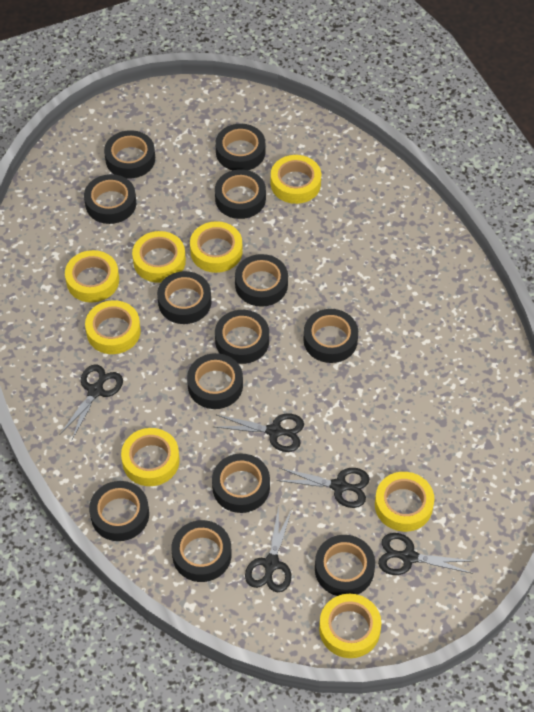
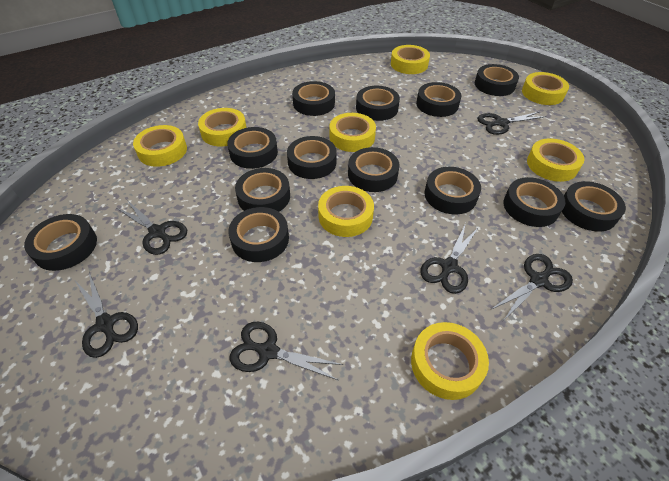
black scissors: [60,365,123,439] [216,414,304,452] [245,506,292,592] [276,468,370,508] [378,533,473,575] = 5 -> [75,272,138,358] [117,199,187,255] [229,322,344,381] [420,223,479,294] [477,112,546,135] [492,254,573,321] = 6

